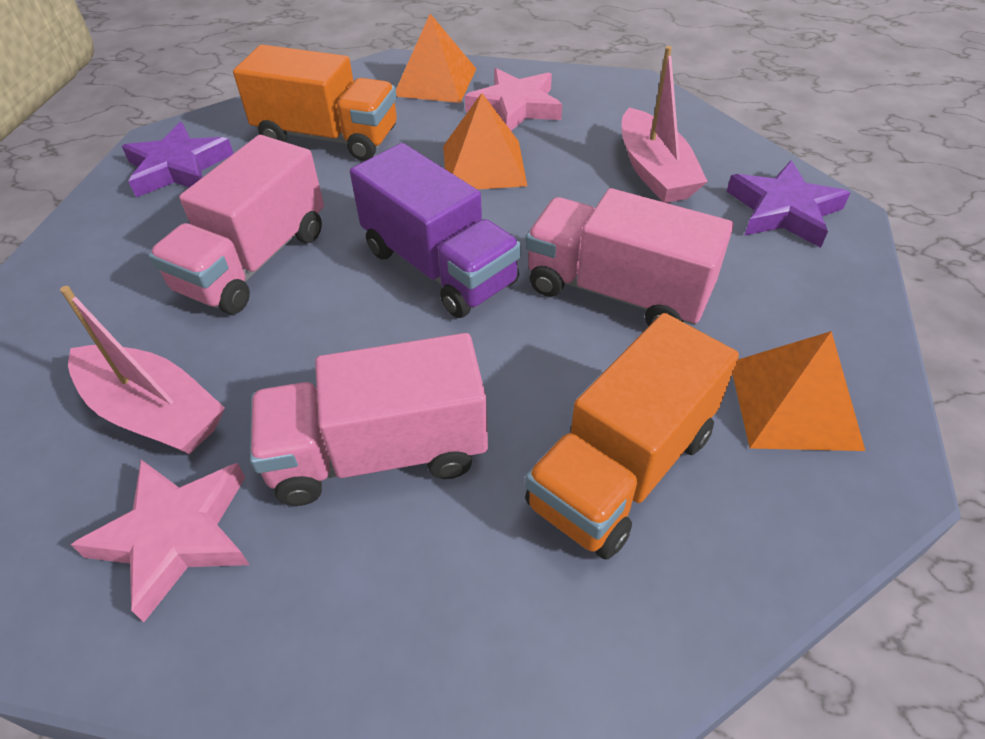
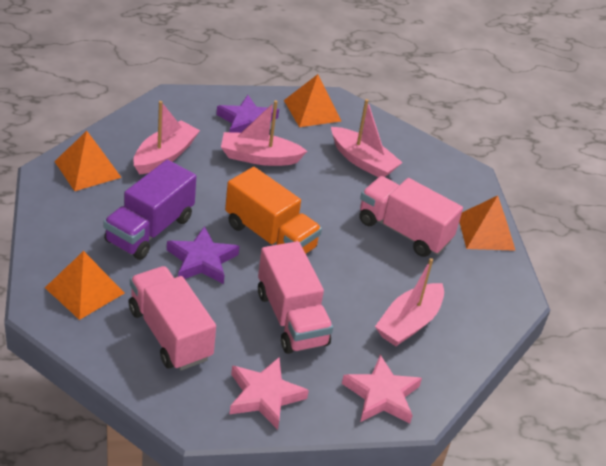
orange pyramid: [396,14,476,103] [443,93,527,190] [732,331,865,451] = 3 -> [45,251,124,320] [54,131,122,191] [284,74,341,127] [459,196,516,251] = 4
orange truck: [233,45,397,161] [525,313,739,560] = 2 -> [225,167,322,254] = 1
pink boat: [60,286,225,454] [622,46,708,203] = 2 -> [133,101,200,174] [221,100,307,166] [331,99,403,177] [375,258,444,346] = 4

